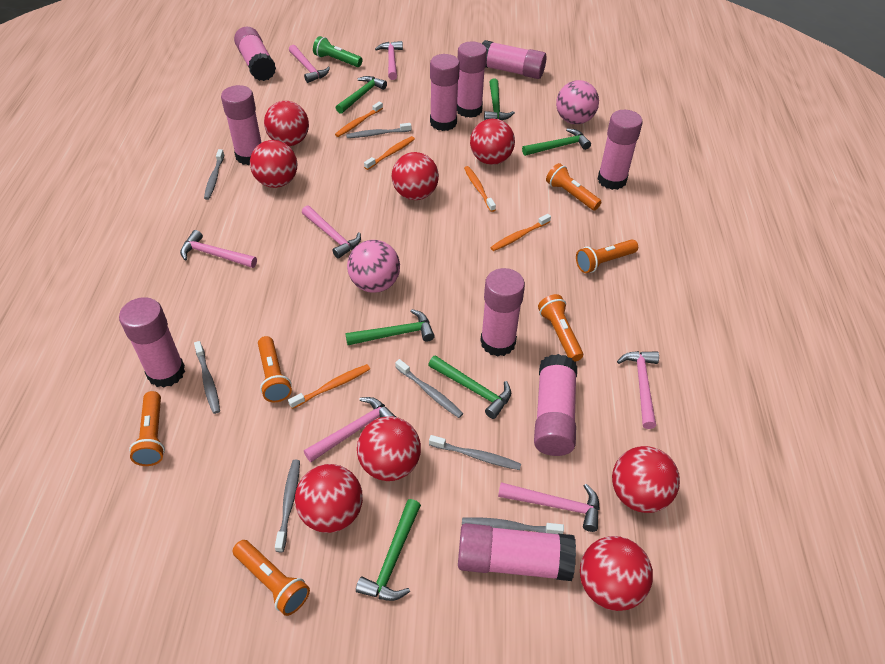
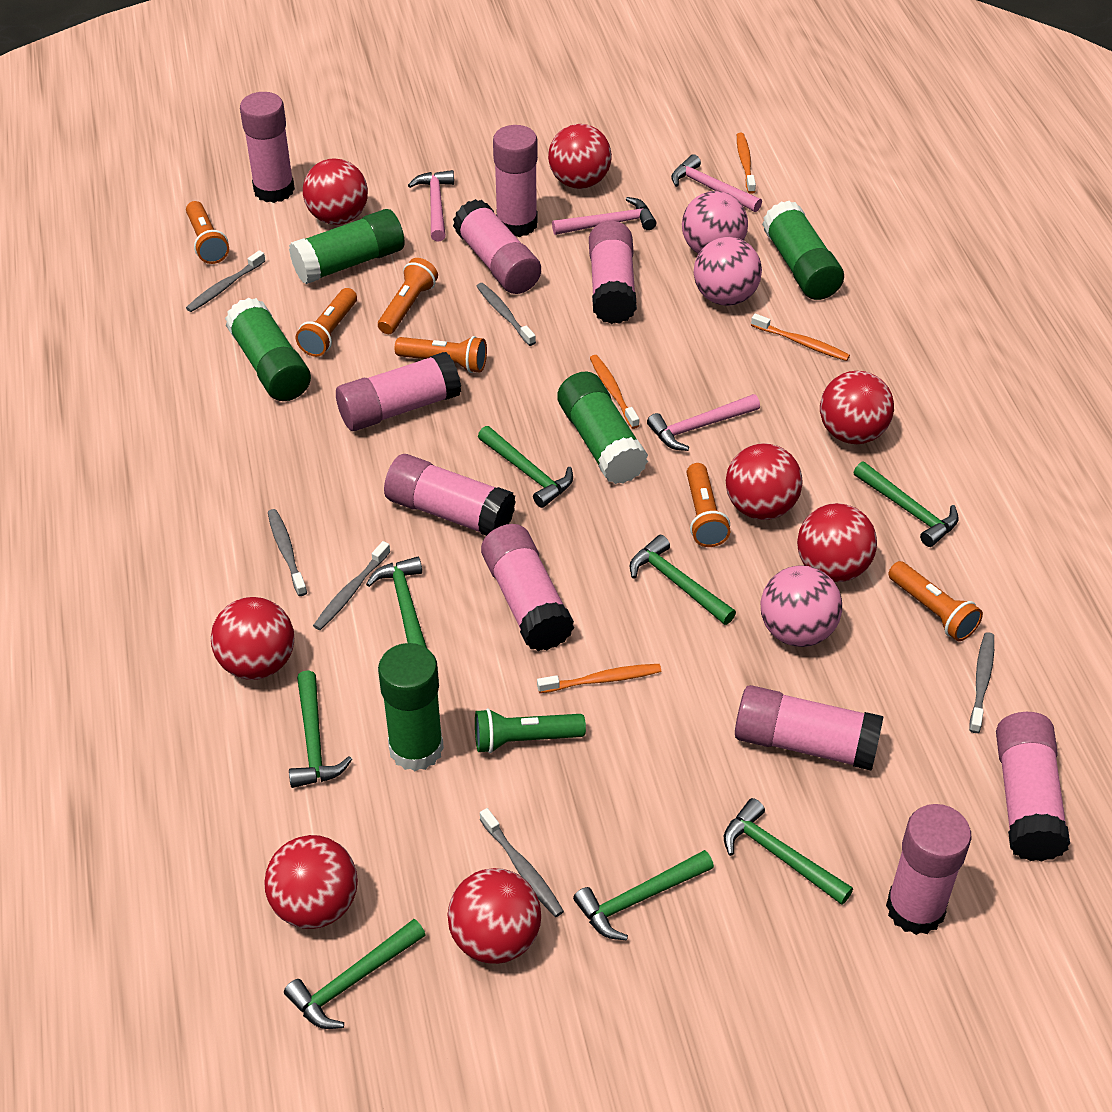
green glue stick: none = 0 -> [225,298,311,401] [289,209,405,284] [378,643,444,771] [558,372,648,484] [762,200,844,300] = 5
green hammer: [336,76,387,114] [345,309,435,345] [356,499,421,601] [428,355,511,419] [484,79,515,120] [522,128,591,156] = 6 -> [284,919,426,1029] [289,670,352,788] [366,557,427,648] [478,426,573,508] [573,850,714,940] [630,535,736,625] [724,798,853,905] [853,462,958,547] = 8
grey toothbrush: [194,341,220,414] [204,149,224,200] [275,460,300,552] [346,123,411,138] [395,359,463,418] [429,435,521,470] [462,517,564,534] = 7 -> [186,250,266,312] [268,509,307,596] [313,541,390,630] [476,283,536,346] [480,808,564,917] [969,632,994,733] = 6
orange toothbrush: [288,364,370,409] [335,101,383,137] [364,136,415,170] [464,166,496,212] [490,214,551,251] = 5 -> [537,664,661,693] [590,355,639,429] [737,133,756,194] [751,314,850,361] = 4
pink ball: [347,240,400,293] [556,80,599,124] = 2 -> [682,191,748,254] [694,237,762,306] [760,565,842,647] = 3
pink hammer: [180,230,257,268] [289,45,330,83] [302,205,361,259] [304,397,396,462] [375,41,403,80] [498,482,600,532] [617,351,659,429] = 7 -> [408,170,454,242] [552,197,656,235] [647,394,760,451] [671,154,762,212] = 4

